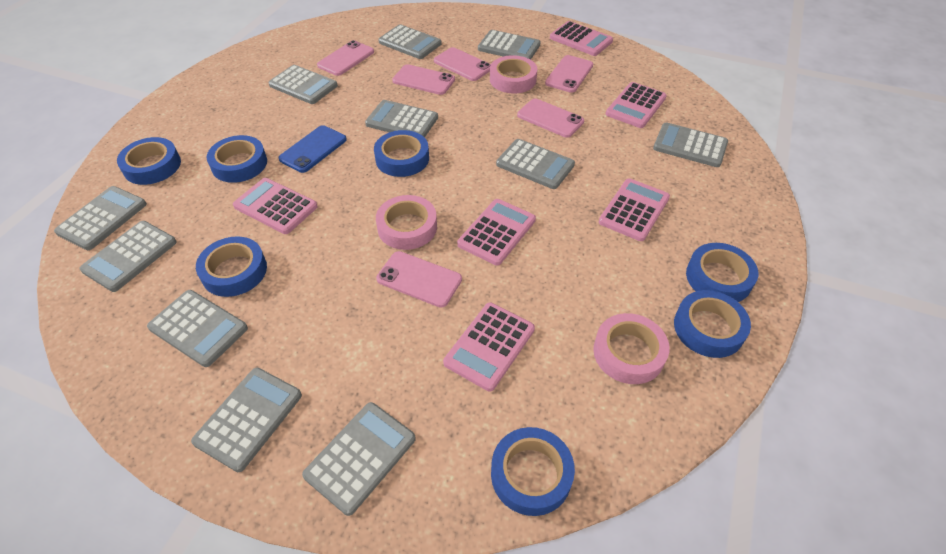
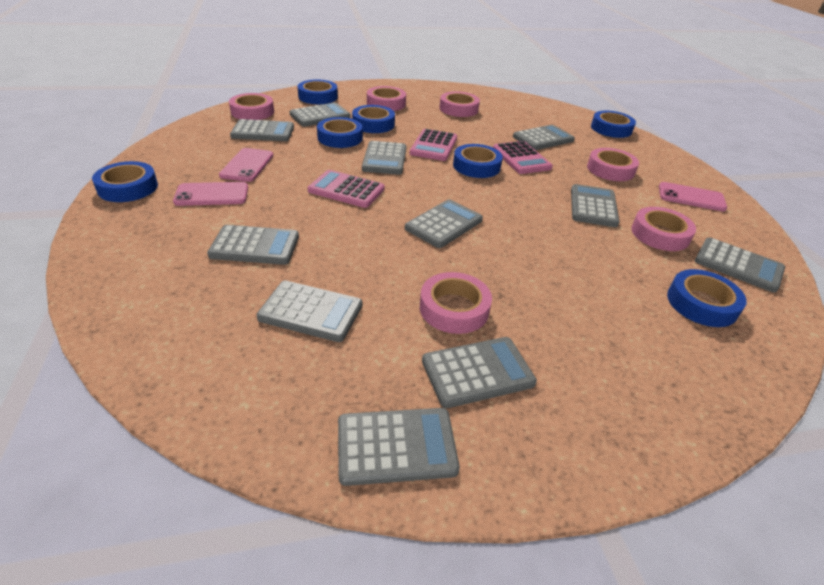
blue phone: [278,125,347,173] = 1 -> none = 0
pink calculator: [233,178,318,234] [443,302,535,391] [457,199,536,266] [550,21,613,56] [599,178,670,241] [606,82,667,128] = 6 -> [308,170,385,208] [410,129,457,161] [493,141,553,174] = 3
pink phone: [317,40,374,76] [376,251,462,308] [392,64,455,95] [434,47,491,81] [517,98,584,138] [545,55,593,93] = 6 -> [173,182,248,206] [219,148,273,182] [659,182,727,212] = 3
pink tape: [376,195,437,250] [490,55,537,94] [593,313,670,384] = 3 -> [229,93,274,120] [367,86,406,111] [420,272,492,334] [439,91,480,117] [587,148,639,181] [631,207,696,251] = 6

